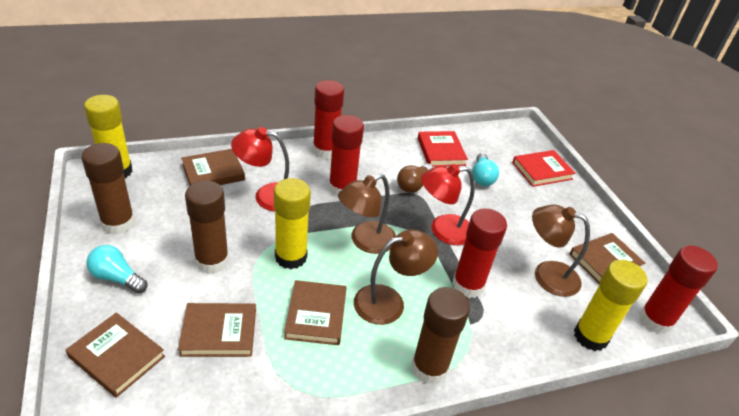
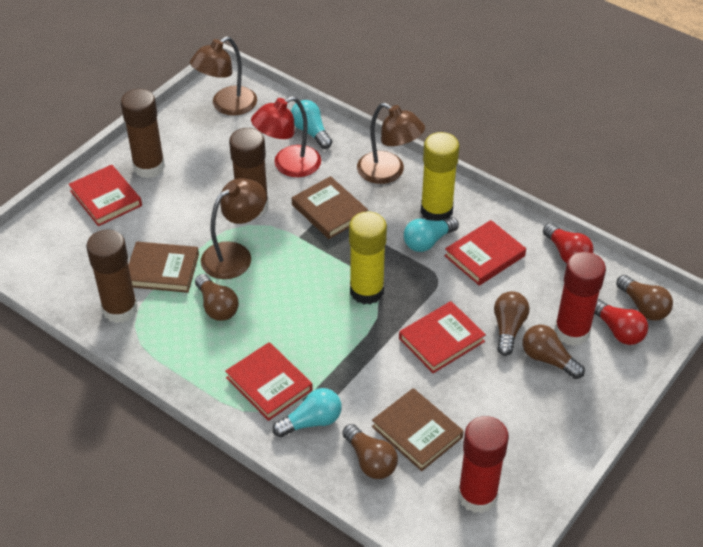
brown book: [66,313,165,398] [178,303,256,357] [181,149,245,185] [284,280,347,345] [569,233,645,284] = 5 -> [128,242,199,293] [292,176,368,239] [372,388,464,471] = 3
brown light bulb: [397,164,433,193] = 1 -> [195,274,239,321] [342,424,398,479] [494,291,530,356] [523,325,585,379] [616,275,673,321] = 5
red book: [418,131,468,167] [512,150,576,187] = 2 -> [69,165,142,226] [225,342,313,421] [399,301,486,373] [444,220,526,286] = 4
red glue stick: [313,80,344,159] [329,115,364,196] [452,208,507,298] [639,245,718,334] = 4 -> [458,416,509,513] [554,252,606,346] = 2
red lamp: [231,127,289,211] [421,164,475,245] = 2 -> [251,96,321,177] = 1
red light bulb: none = 0 -> [543,223,594,263] [594,299,648,345] = 2
turquoise light bulb: [86,245,148,294] [472,153,499,186] = 2 -> [272,388,342,437] [291,100,332,149] [404,217,459,252] = 3
yellow glue stick: [84,95,133,178] [274,178,311,269] [574,260,647,351] = 3 -> [349,211,387,305] [421,132,460,221] = 2

